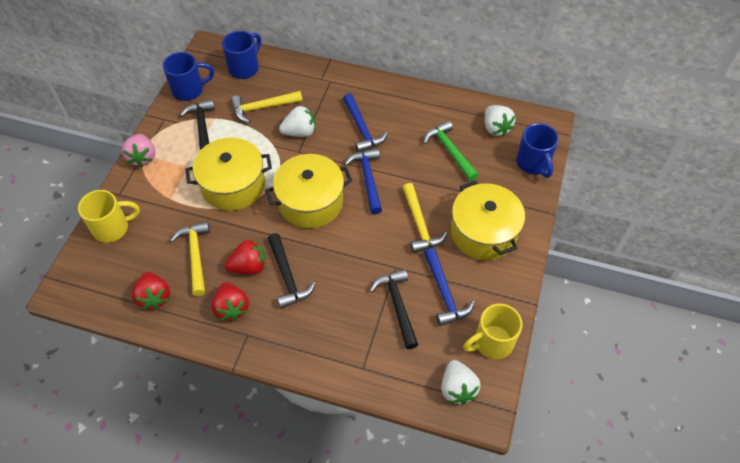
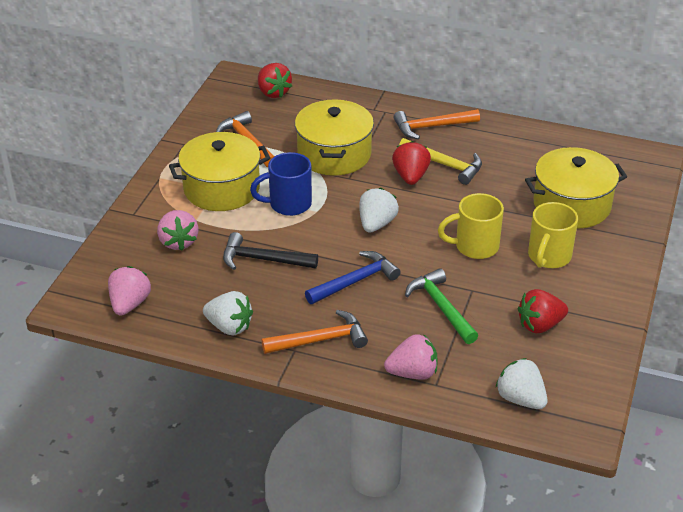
black hammer: [180,99,215,150] [268,233,315,309] [370,269,418,349] = 3 -> [223,232,318,270] = 1
blue hammer: [343,93,388,152] [344,148,382,214] [424,248,475,326] = 3 -> [305,251,401,304] = 1
blue mug: [163,52,214,101] [222,31,261,79] [516,123,559,178] = 3 -> [250,152,312,216] = 1
orange hammer: none = 0 -> [216,111,275,167] [262,310,368,354] [393,109,480,139] = 3
pink strawberry: [121,134,155,167] = 1 -> [108,266,151,316] [157,210,199,251] [384,334,438,380] = 3
yellow hammer: [170,221,210,296] [231,91,302,123] [402,183,447,253] = 3 -> [399,138,482,185] = 1

